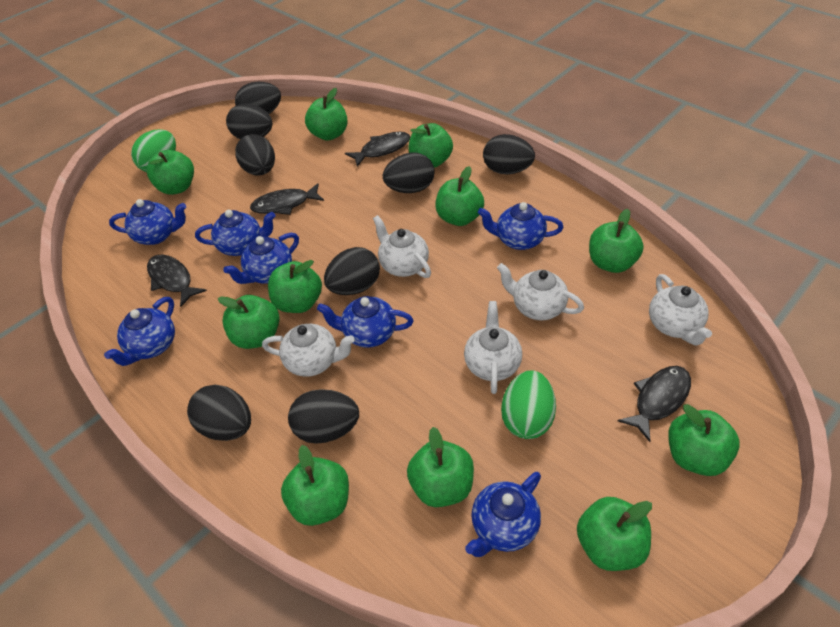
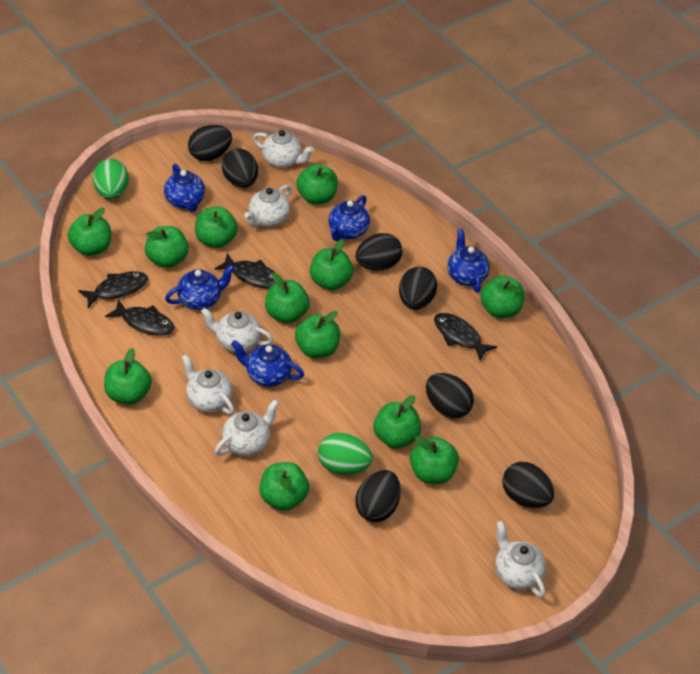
black egg: [187,385,251,441] [226,103,272,139] [235,82,281,114] [235,134,275,176] [288,389,359,444] [324,247,380,295] [383,152,435,193] [483,134,535,174] = 8 -> [188,125,232,161] [222,148,258,188] [355,233,402,270] [356,470,401,522] [399,267,437,310] [426,373,474,419] [502,462,554,508] = 7
blue teapot: [104,297,175,366] [109,199,186,245] [195,210,275,256] [223,233,299,284] [317,296,413,348] [465,472,541,557] [478,202,563,250] = 7 -> [164,164,205,212] [165,265,235,310] [231,340,304,387] [328,195,370,241] [447,229,490,293] = 5
green apple: [147,150,194,195] [218,295,280,349] [268,260,322,313] [281,445,349,526] [305,88,348,141] [407,427,474,507] [408,123,453,168] [435,166,484,226] [577,497,652,571] [589,209,644,273] [668,404,740,476] = 11 -> [68,208,111,256] [104,348,152,405] [145,226,189,268] [195,206,238,248] [259,462,309,510] [265,273,310,323] [295,311,340,358] [297,164,338,204] [310,239,354,290] [374,395,421,448] [410,436,459,484] [480,275,524,318] = 12
white teapot: [262,324,355,377] [373,215,431,278] [464,301,522,394] [497,263,584,320] [649,274,712,345] = 5 -> [182,354,235,415] [201,308,273,352] [215,399,279,456] [244,185,292,227] [253,130,314,168] [495,521,546,598] = 6

